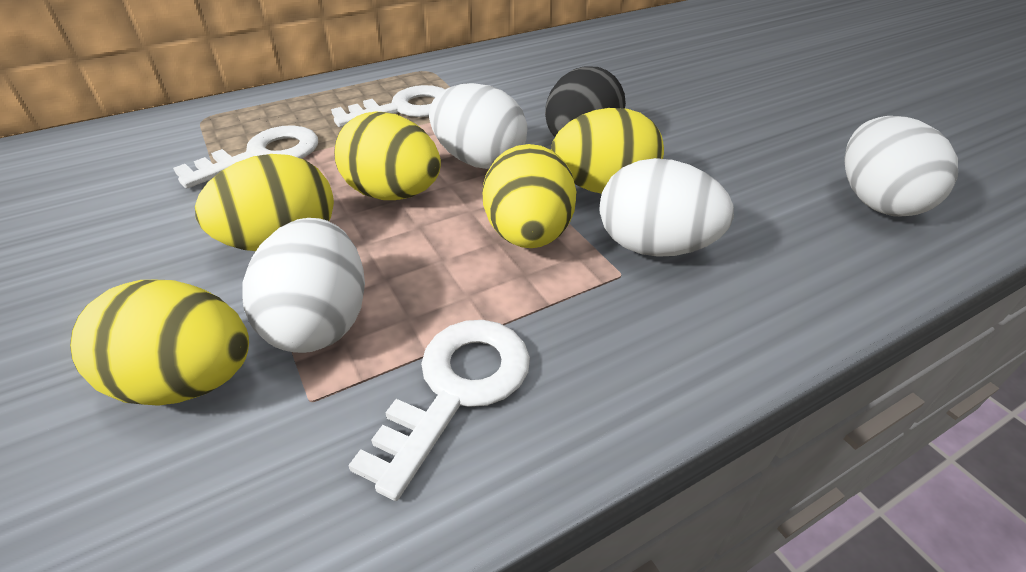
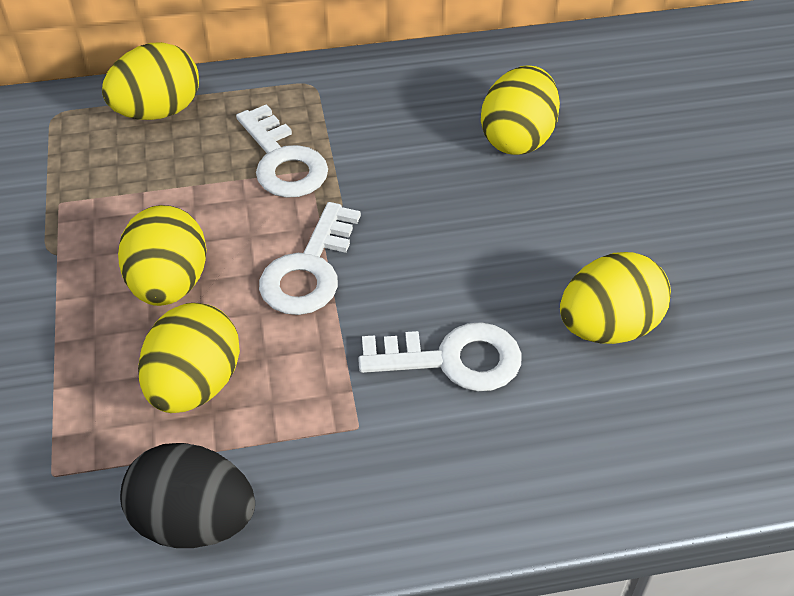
white egg: [242,218,365,353] [429,83,527,169] [600,158,734,257] [844,116,958,217] = 4 -> none = 0

